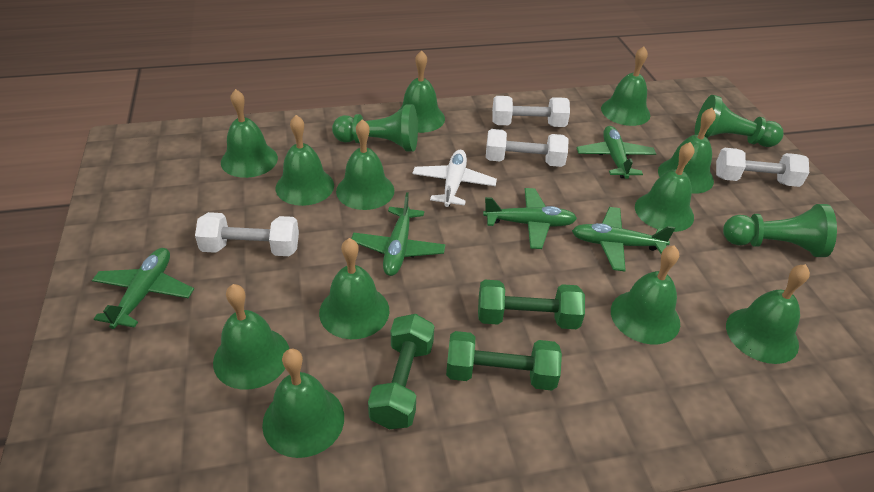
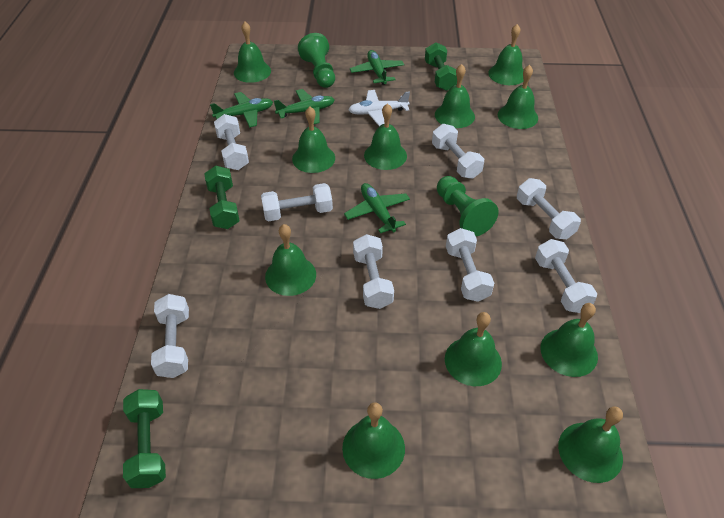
green bell: [213,284,289,390] [221,89,278,178] [262,349,344,458] [276,115,334,206] [319,238,389,339] [336,119,394,210] [397,50,445,133] [601,47,650,126] [611,245,680,344] [635,142,694,232] [658,108,716,194] [726,264,810,364] = 12 -> [234,22,271,83] [265,224,316,296] [292,107,335,173] [342,402,405,479] [364,103,407,170] [435,64,475,128] [445,312,502,386] [488,24,523,85] [498,65,538,129] [541,303,598,377] [558,406,623,483] = 11
green pawn: [332,104,418,152] [695,95,783,147] [723,204,837,257] = 3 -> [298,33,335,88] [437,176,499,236] = 2
green plane: [92,248,194,329] [351,192,446,276] [483,188,577,249] [572,207,675,271] [576,126,656,179] = 5 -> [210,92,273,128] [274,89,335,124] [344,183,410,233] [350,50,404,85] = 4
white dumbbell: [195,212,299,256] [486,129,569,167] [492,96,570,127] [716,148,809,187] = 4 -> [151,294,189,378] [214,114,249,170] [261,183,333,221] [353,234,394,309] [432,124,484,179] [446,228,494,302] [517,178,581,239] [535,239,597,313] = 8

